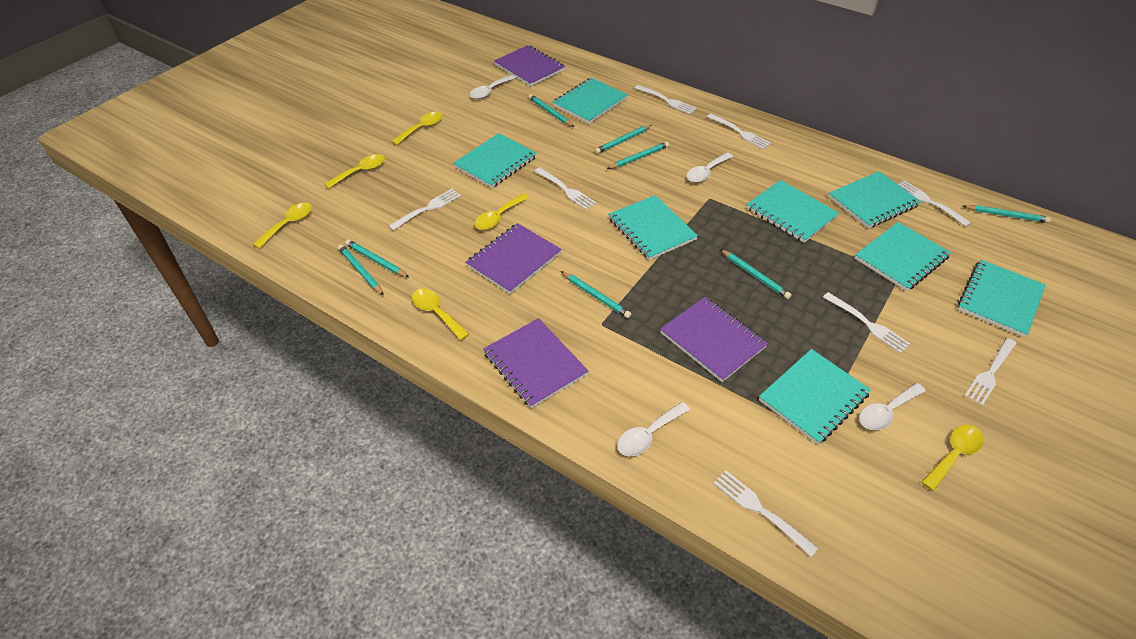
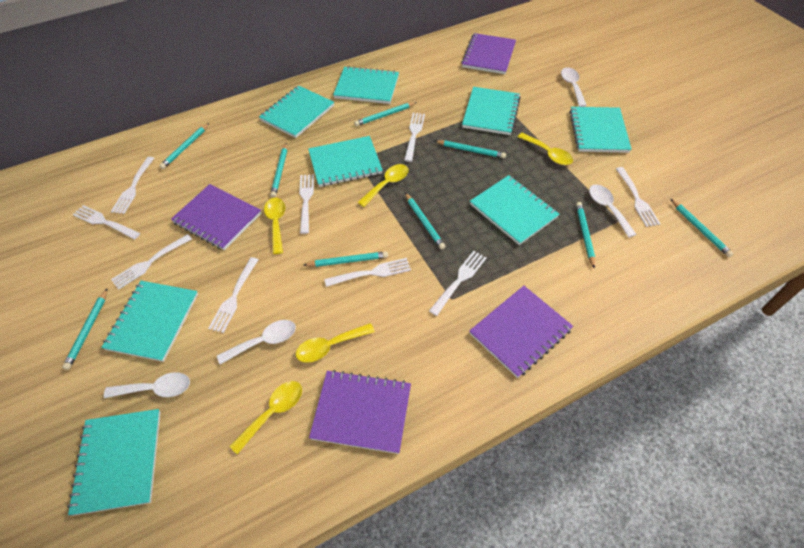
turquoise pencil: [338,244,384,295] [345,239,410,278] [529,94,574,127] [561,271,631,318] [595,125,652,154] [607,142,669,169] [720,249,792,299] [963,205,1051,223] = 8 -> [62,289,107,370] [159,123,209,169] [270,143,287,198] [304,251,388,267] [354,102,417,126] [405,193,446,250] [435,140,506,158] [576,202,595,269] [671,199,734,257] = 9
white fork: [389,189,461,231] [534,167,596,210] [635,85,697,114] [707,114,771,149] [713,471,818,557] [823,292,910,354] [898,180,971,227] [964,338,1017,406] = 8 -> [72,205,140,239] [111,157,154,214] [111,234,192,290] [208,257,259,333] [299,174,314,234] [324,258,411,287] [404,113,425,162] [429,251,487,316] [616,167,660,227] = 9
yellow spoon: [252,202,312,248] [324,154,385,189] [391,112,443,145] [412,288,469,340] [474,194,529,230] [921,425,984,491] = 6 -> [229,381,302,454] [264,198,285,254] [296,323,375,363] [358,164,409,207] [518,133,573,165] = 5

